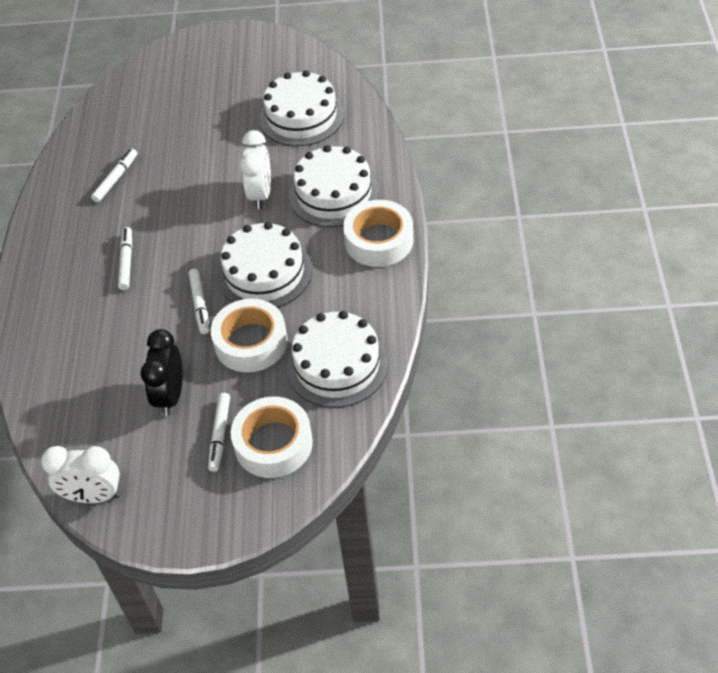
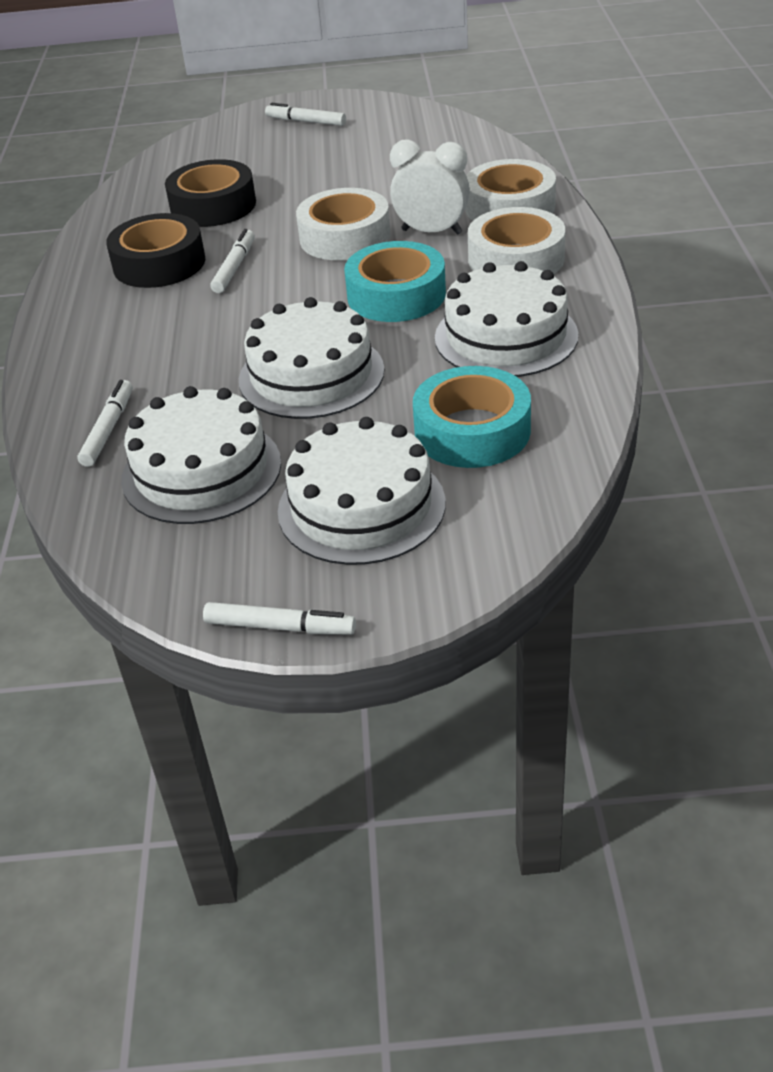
black clock: [140,329,182,416] = 1 -> none = 0
black tape: none = 0 -> [106,213,205,288] [165,159,256,227] = 2
turquoise tape: none = 0 -> [344,241,446,322] [413,366,531,468] = 2
white clock: [41,446,120,503] [240,130,271,209] = 2 -> [390,139,470,235] = 1

